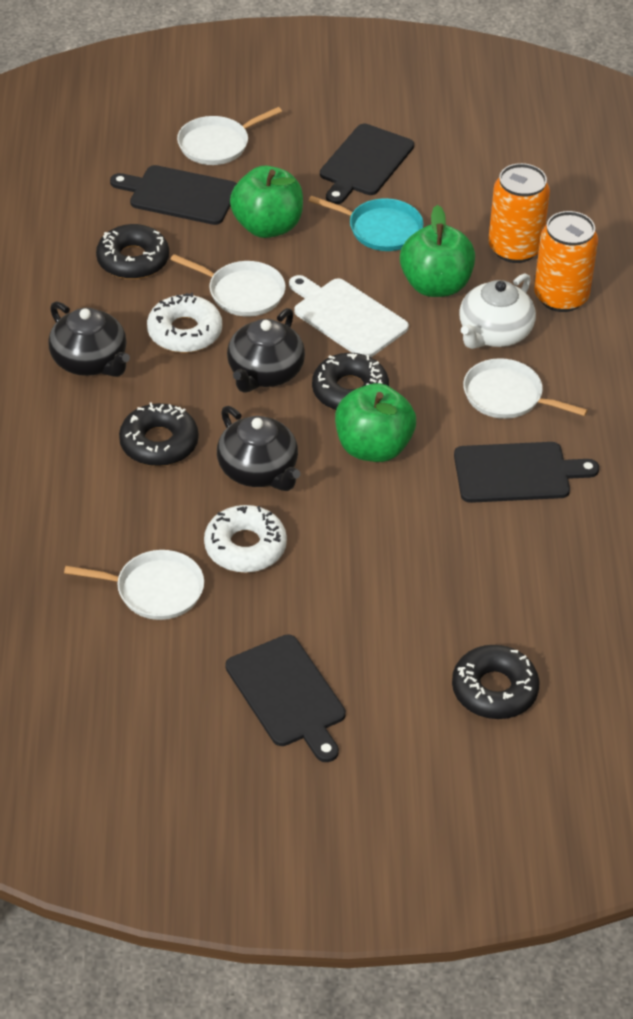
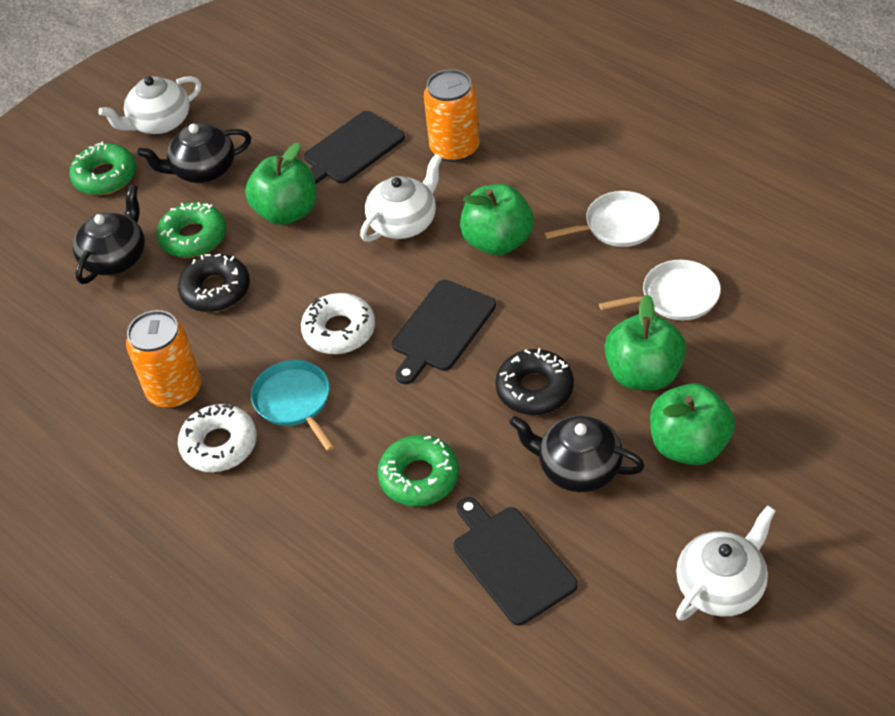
black cutting board: [110,165,237,225] [225,634,346,762] [320,124,414,204] [454,442,599,503] = 4 -> [304,111,405,184] [392,280,496,384] [454,497,578,626] = 3
black donut: [96,224,169,279] [119,402,199,466] [312,353,389,410] [452,645,540,719] = 4 -> [178,254,250,312] [495,348,574,415] = 2
green apple: [230,166,303,238] [335,383,416,462] [400,205,475,297] = 3 -> [245,143,316,225] [460,184,534,256] [604,294,686,390] [650,383,735,465] = 4
green donut: none = 0 -> [69,141,136,195] [156,202,226,258] [378,435,459,506] = 3
white cutting board: [289,275,409,357] = 1 -> none = 0
white pan: [64,550,204,620] [170,254,286,317] [177,107,282,165] [463,358,588,419] = 4 -> [544,191,660,247] [599,260,721,320] = 2
white teapot: [460,273,536,349] = 1 -> [98,76,201,134] [360,154,442,242] [676,506,776,621] = 3

